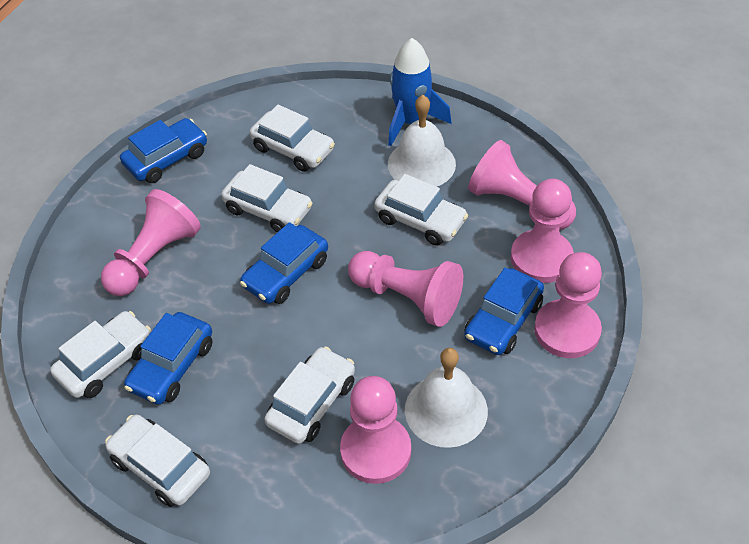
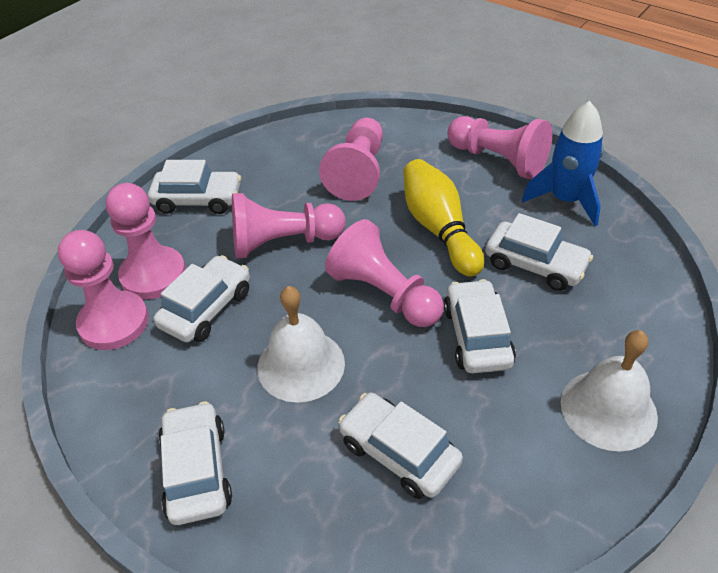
blue car: [120,118,207,183] [124,312,212,404] [240,222,328,304] [464,268,544,355] = 4 -> none = 0
yellow bowling pin: none = 0 -> [403,159,484,277] = 1

